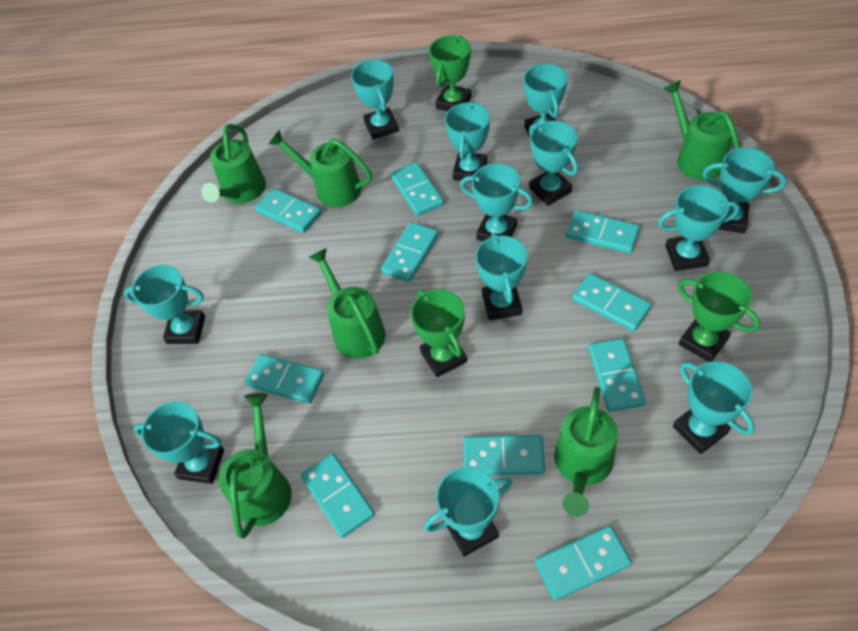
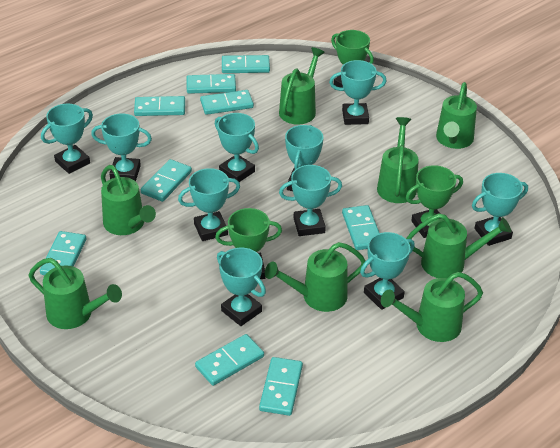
green watering can: [201,124,266,204] [219,393,292,539] [269,130,372,207] [309,248,386,359] [554,387,618,517] [663,80,740,180] = 6 -> [29,258,122,329] [101,165,156,235] [265,242,365,312] [279,47,325,125] [377,117,419,203] [381,272,483,342] [406,213,511,278] [436,82,477,149] = 8
turquoise domino: [245,354,324,404] [255,188,322,233] [301,453,375,538] [381,222,439,282] [391,162,444,216] [463,435,545,475] [535,525,632,601] [566,210,640,253] [572,273,652,332] [588,338,646,412] = 10 -> [40,231,86,275] [134,96,185,116] [141,159,192,202] [187,74,236,94] [195,334,264,386] [200,90,254,115] [222,55,270,73] [259,357,303,416] [342,205,379,250] = 9
turquoise trophy: [124,265,205,344] [134,401,224,484] [351,60,399,139] [424,467,512,557] [445,101,490,182] [460,163,533,241] [475,233,528,321] [523,64,568,137] [529,121,578,206] [658,185,740,271] [673,361,755,454] [702,147,786,234] = 12 -> [41,104,93,174] [91,114,152,181] [178,168,240,241] [215,113,259,182] [217,248,266,326] [279,165,342,236] [285,125,324,191] [329,60,387,125] [360,232,415,310] [472,173,528,246] = 10

